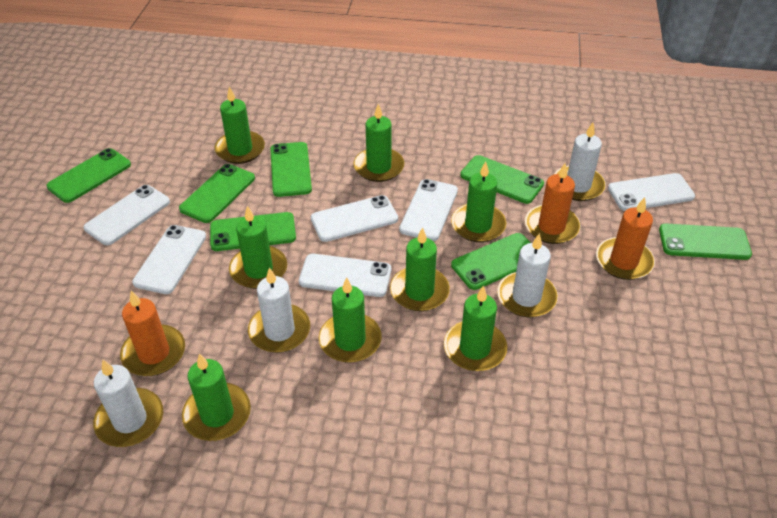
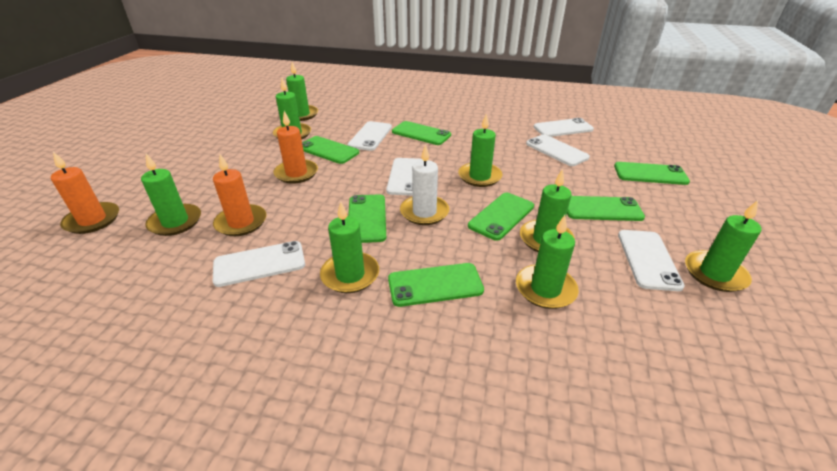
white candle: [93,360,163,447] [248,267,310,353] [497,233,558,317] [554,122,606,201] = 4 -> [400,144,449,225] = 1

